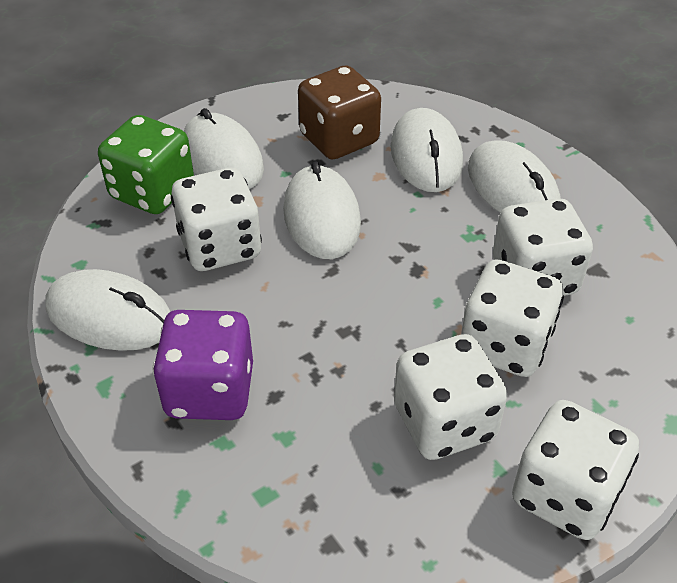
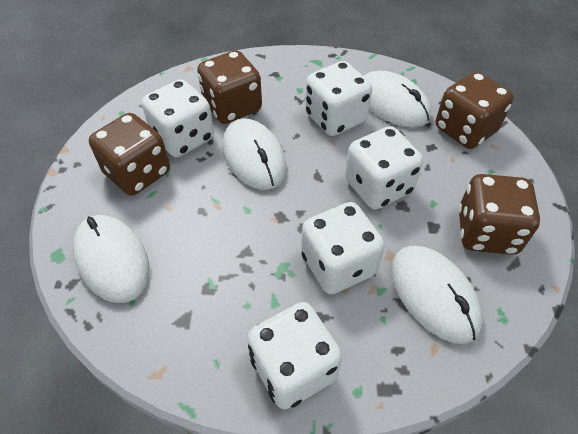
brown dice: [298,66,381,159] = 1 -> [89,113,170,196] [197,50,262,124] [436,72,514,149] [458,174,540,255] = 4
green dice: [98,115,194,214] = 1 -> none = 0
purple dice: [152,310,253,420] = 1 -> none = 0
white mouse: [45,269,171,351] [184,108,264,189] [283,161,361,259] [391,108,463,192] [468,140,561,213] = 5 -> [73,215,149,303] [222,118,286,190] [364,71,431,127] [391,246,483,344] = 4

